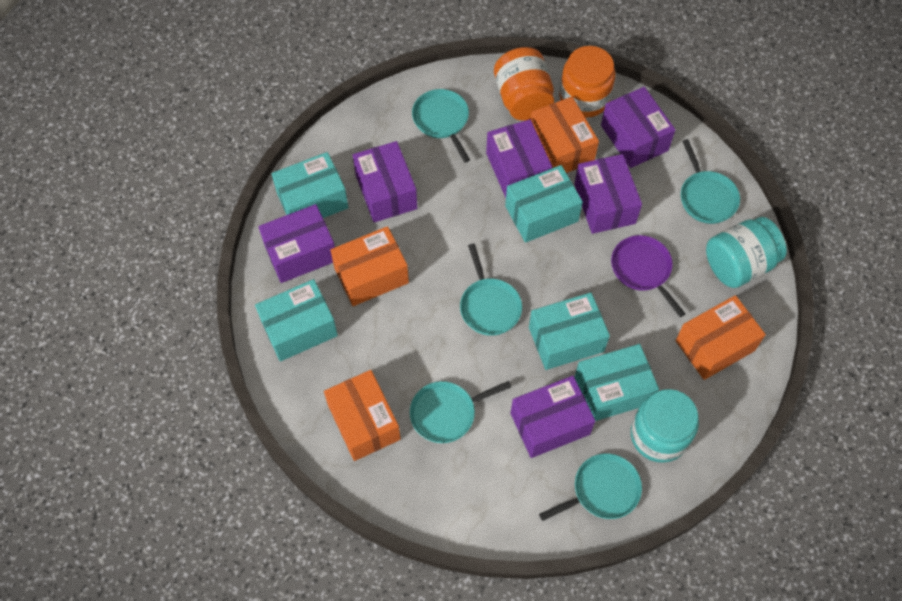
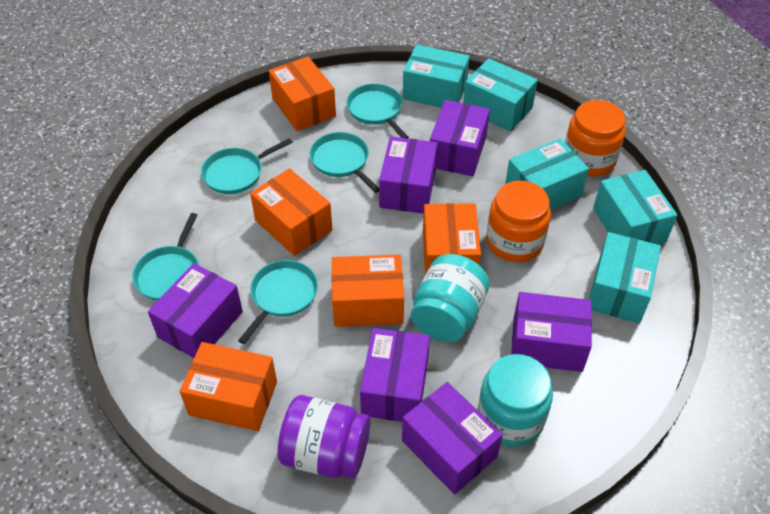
orange box: [324,370,401,461] [330,226,409,306] [531,97,599,173] [675,295,766,380] = 4 -> [179,342,277,431] [250,168,332,256] [269,56,336,131] [331,255,404,327] [423,203,481,275] = 5
purple jar: none = 0 -> [278,395,370,478] = 1
purple pan: [611,235,685,317] = 1 -> none = 0

